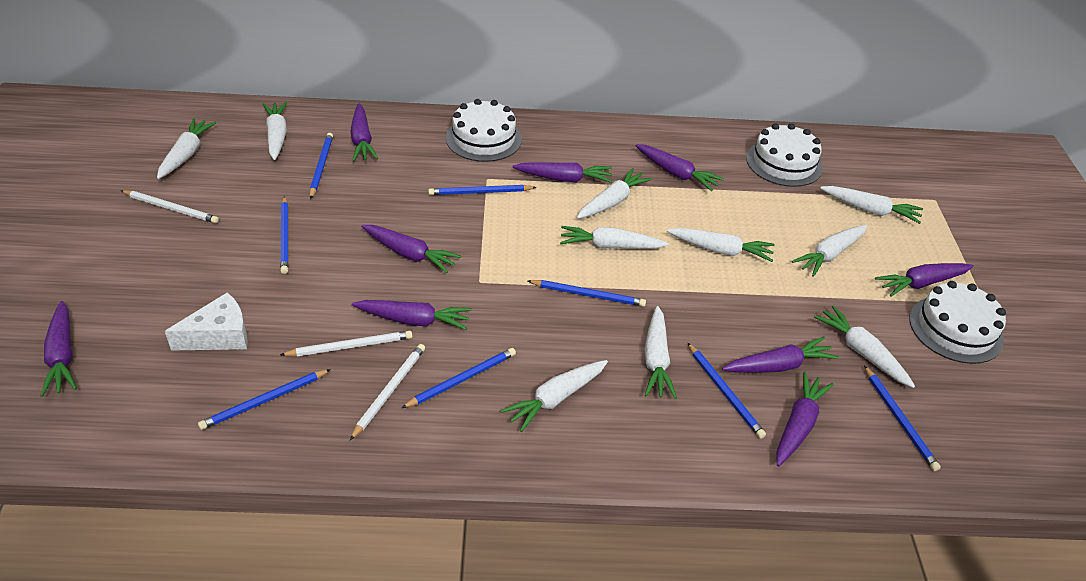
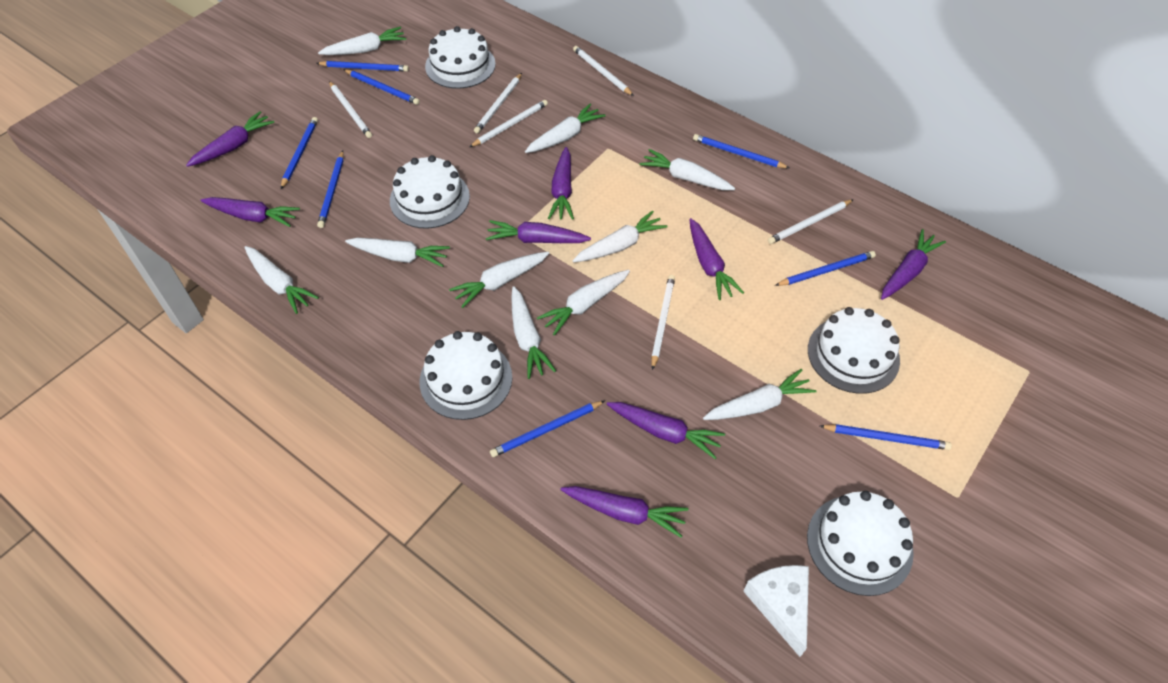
purple carrot: [40,301,77,397] [350,104,378,161] [352,300,472,330] [361,225,461,273] [512,162,612,183] [635,144,724,191] [722,337,839,373] [776,371,834,466] [875,263,974,297] = 9 -> [186,111,274,167] [201,197,300,227] [486,220,591,243] [548,147,574,220] [560,486,689,538] [607,402,725,459] [689,218,744,300] [881,229,946,300] = 8
white cake: [446,99,522,162] [746,123,823,187] [909,281,1006,364] = 3 -> [390,155,470,229] [419,331,512,420] [425,26,496,89] [807,491,914,596] [808,307,900,394] = 5
white pencil: [120,190,219,223] [280,331,412,356] [350,344,425,440] = 3 -> [329,81,372,138] [470,100,548,147] [474,73,522,134] [573,46,634,96] [651,275,675,370] [768,199,854,244] = 6

